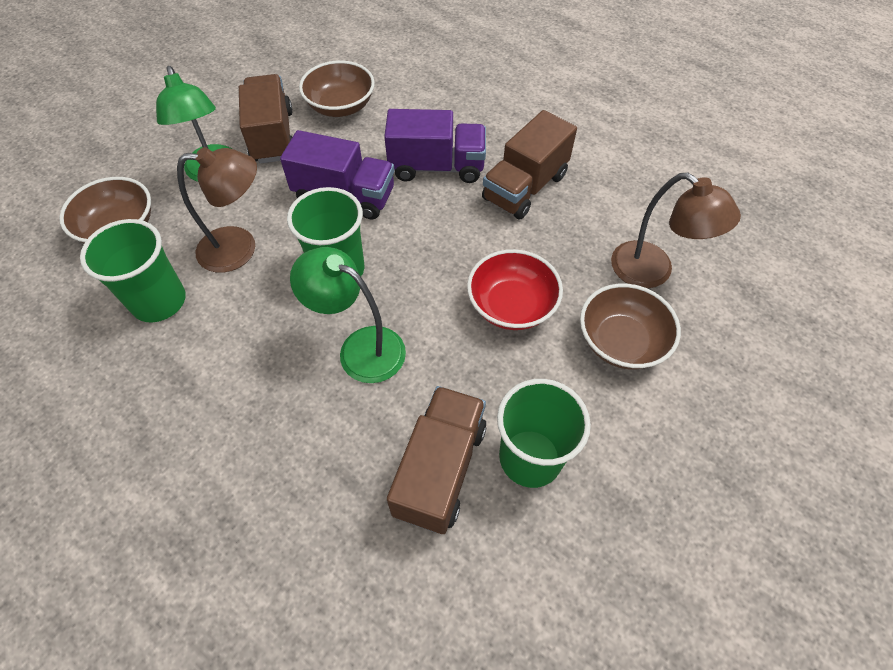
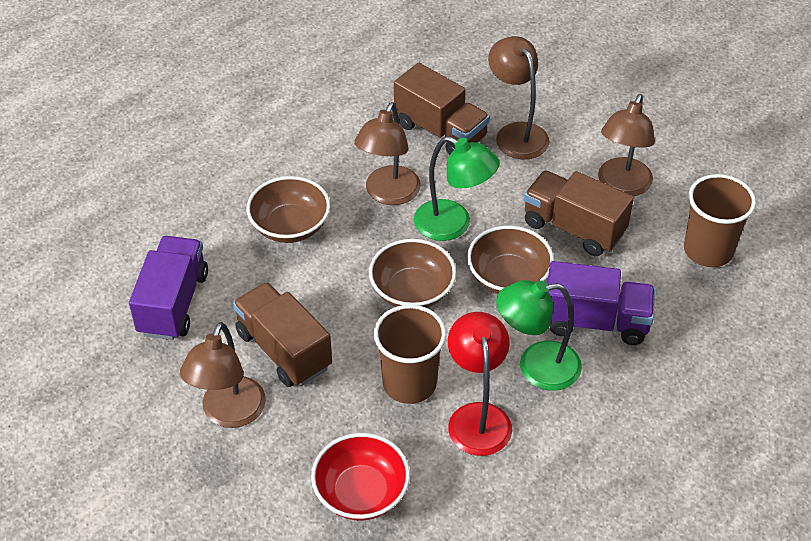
brown cup: none = 0 -> [374,305,446,404] [684,174,756,267] = 2
brown lamp: [177,147,257,273] [611,173,741,288] = 2 -> [180,322,266,428] [354,102,421,205] [488,36,549,159] [598,94,655,196] = 4
green cup: [80,219,186,322] [287,187,364,276] [497,379,591,488] = 3 -> none = 0
red lamp: none = 0 -> [448,312,512,456] = 1

